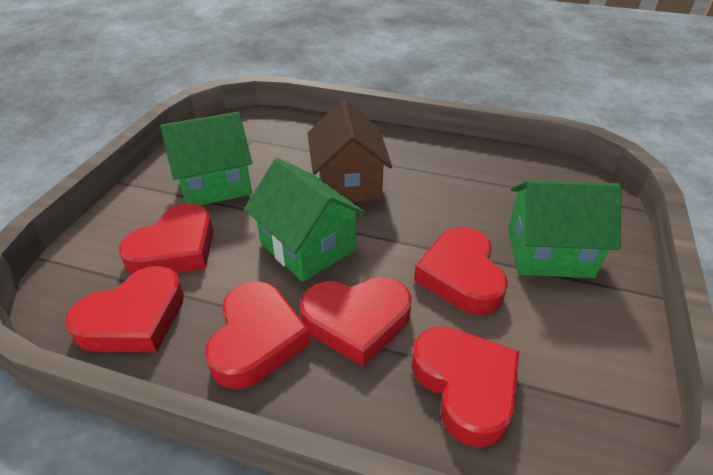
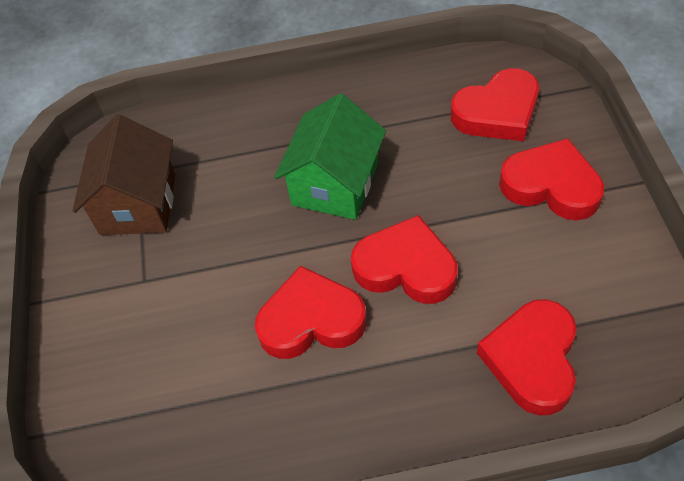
green house: [160,112,252,205] [244,158,366,282] [508,180,621,278] = 3 -> [274,93,386,220] = 1
red heart: [65,266,184,352] [119,203,214,274] [205,281,311,389] [300,277,411,366] [411,326,519,447] [414,227,508,315] = 6 -> [255,265,366,359] [351,215,458,304] [451,68,539,141] [477,299,577,415] [499,138,604,220] = 5

